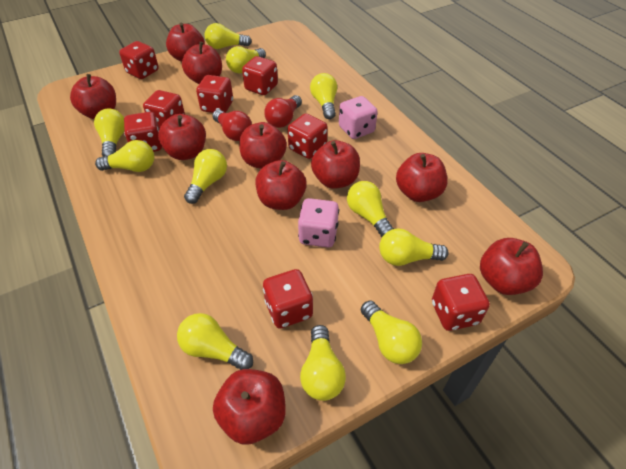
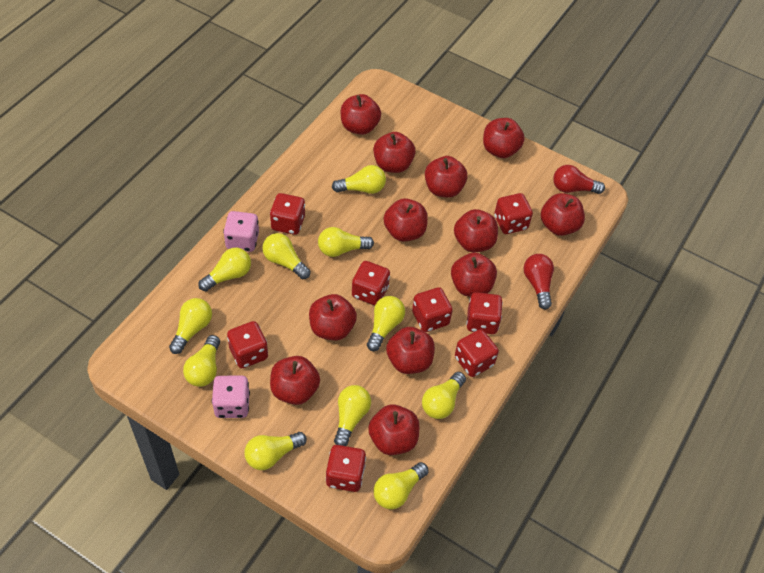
red apple: [70,74,116,119] [158,114,206,160] [166,23,205,62] [182,42,222,84] [213,369,286,445] [239,122,287,169] [256,160,307,210] [311,140,360,189] [396,153,448,202] [480,238,543,295] = 10 -> [270,356,320,405] [309,294,357,341] [341,94,381,135] [368,404,419,455] [373,132,416,173] [384,198,428,242] [386,327,435,374] [425,156,467,197] [451,252,497,297] [454,209,498,252] [483,118,525,158] [541,193,585,236] = 12

